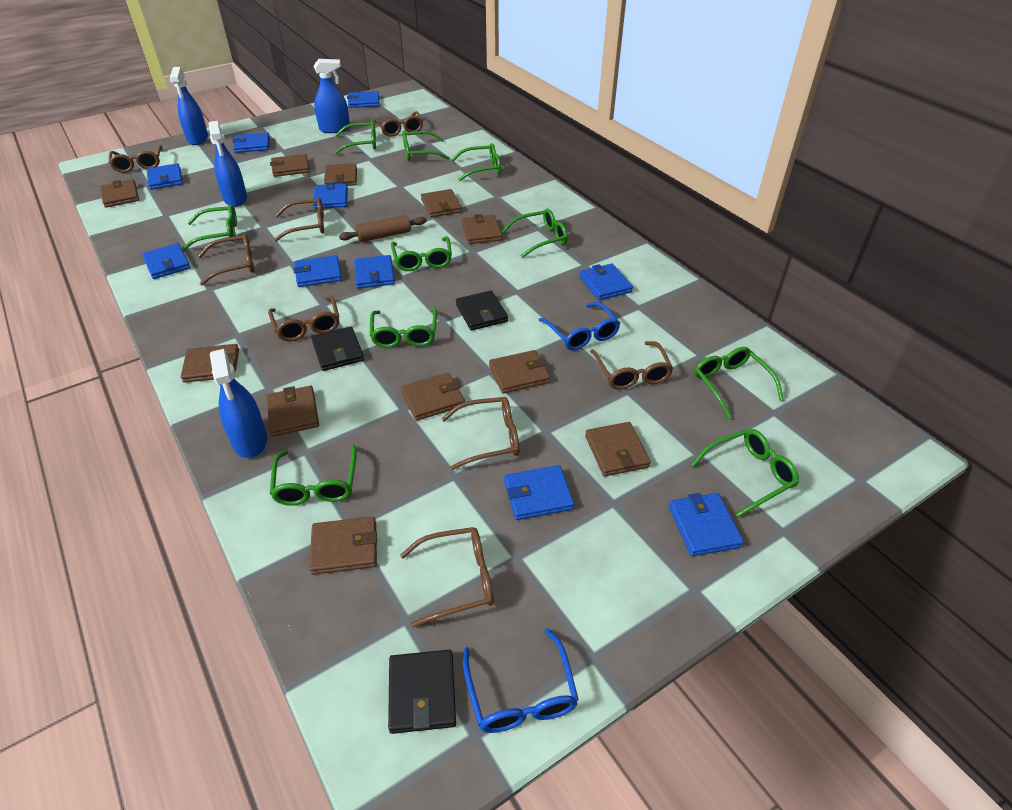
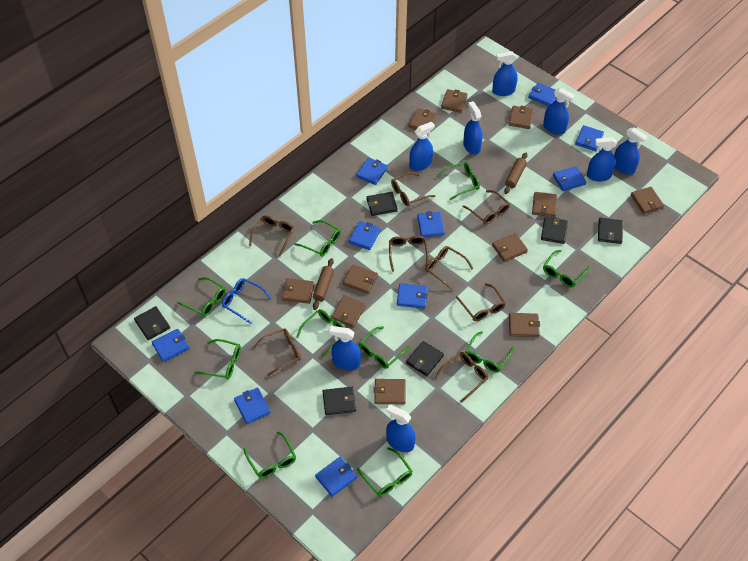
black wallet: [311,326,364,371] [388,650,456,734] [456,291,508,331] = 3 -> [134,306,170,340] [323,387,356,415] [367,192,398,216] [406,341,444,376] [541,217,568,244] [598,218,623,244] = 6
blue glasses: [463,628,579,733] [539,302,620,350] = 2 -> [222,278,272,324] = 1
blue spray bottle: [170,67,208,145] [208,121,247,207] [210,349,267,458] [314,59,350,133] = 4 -> [329,326,361,370] [386,404,416,452] [409,122,435,171] [463,101,483,155] [492,51,518,96] [543,88,575,134] [587,137,617,181] [614,127,648,175] = 8
brown rolling pin: [339,215,427,242] = 1 -> [313,258,334,310] [504,152,527,194] = 2

